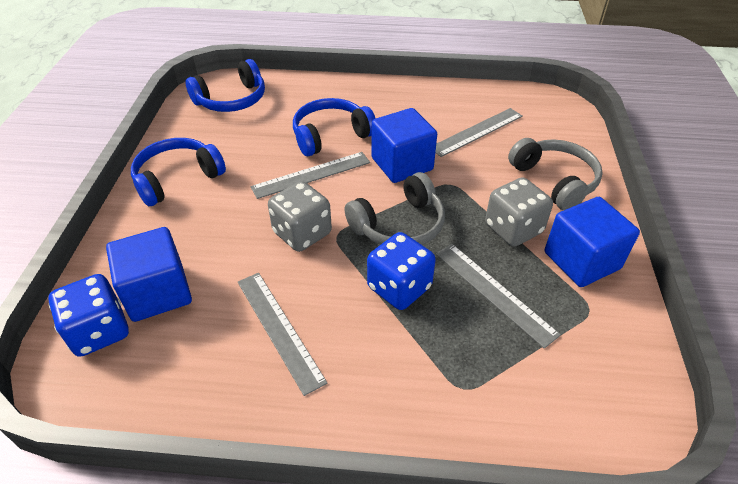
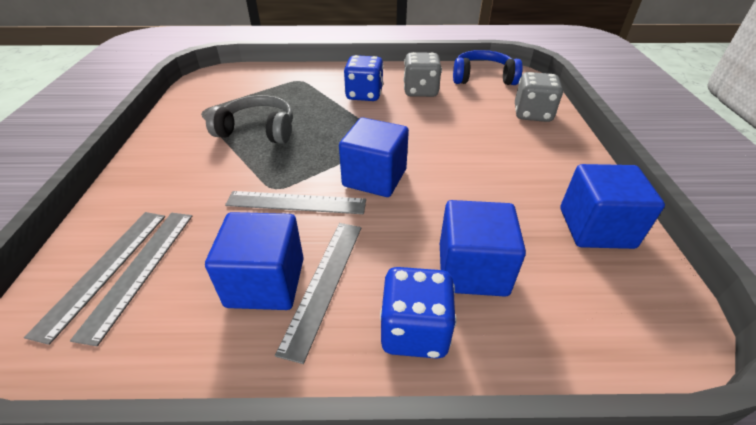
blue cube: [106,227,192,322] [372,108,437,183] [545,197,640,287] = 3 -> [205,212,304,310] [339,117,409,197] [440,200,526,297] [560,164,665,249] = 4
blue headphones: [131,138,226,206] [185,59,265,112] [293,98,376,156] = 3 -> [453,50,523,85] = 1
grey headphones: [344,172,445,245] [508,138,603,211] = 2 -> [206,95,293,144] = 1

